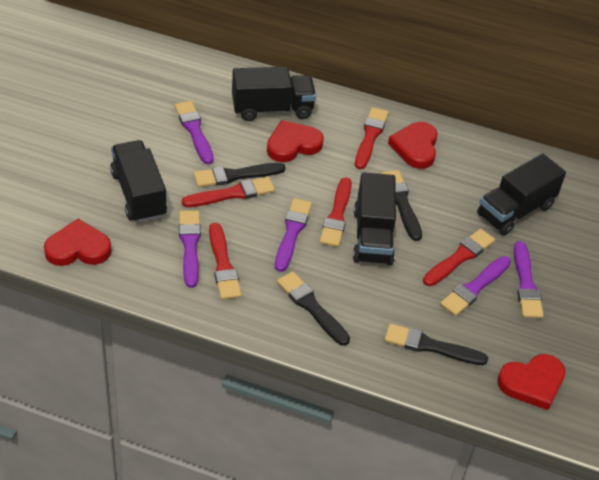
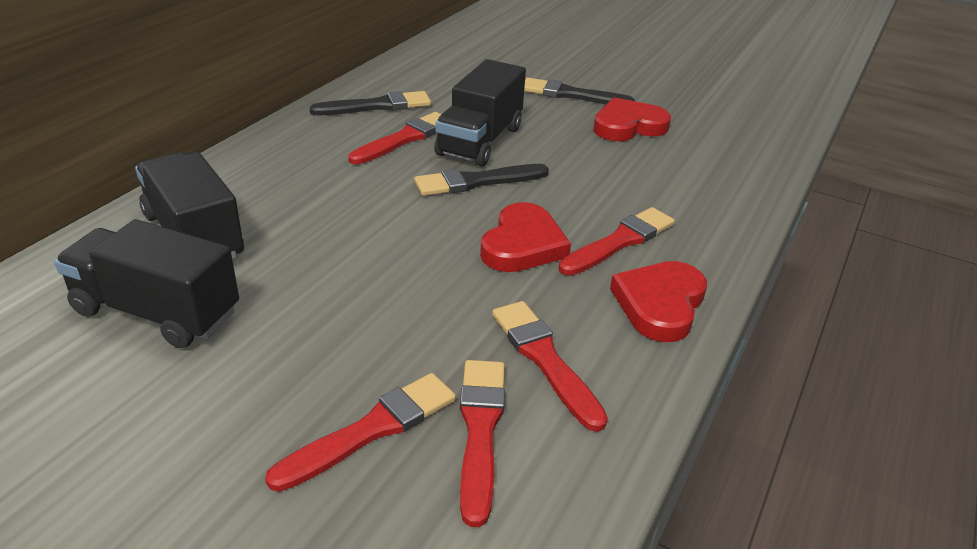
black brush: [194,163,286,187] [277,272,350,346] [381,170,422,241] [384,323,488,365] = 4 -> [309,91,431,115] [414,164,549,196] [524,78,635,104] = 3
black truck: [110,140,167,223] [232,67,316,121] [353,172,396,265] [477,153,566,235] = 4 -> [54,219,239,348] [135,152,244,259] [434,59,526,167] = 3
purple brush: [175,101,214,164] [179,211,201,288] [275,198,312,272] [440,256,511,316] [514,241,544,318] = 5 -> none = 0
red heart: [44,219,111,266] [267,120,324,162] [388,122,438,169] [497,354,566,410] = 4 -> [480,202,571,272] [593,97,671,141] [610,261,707,342] = 3

